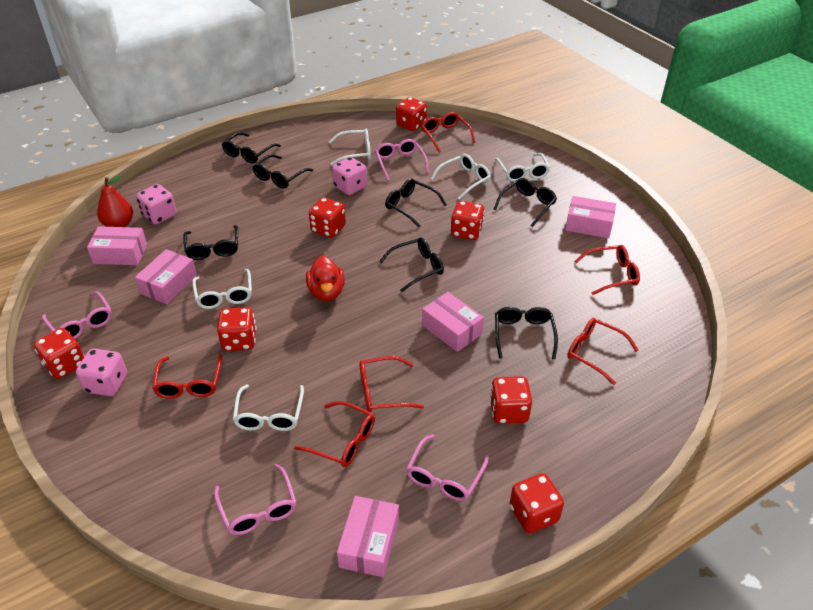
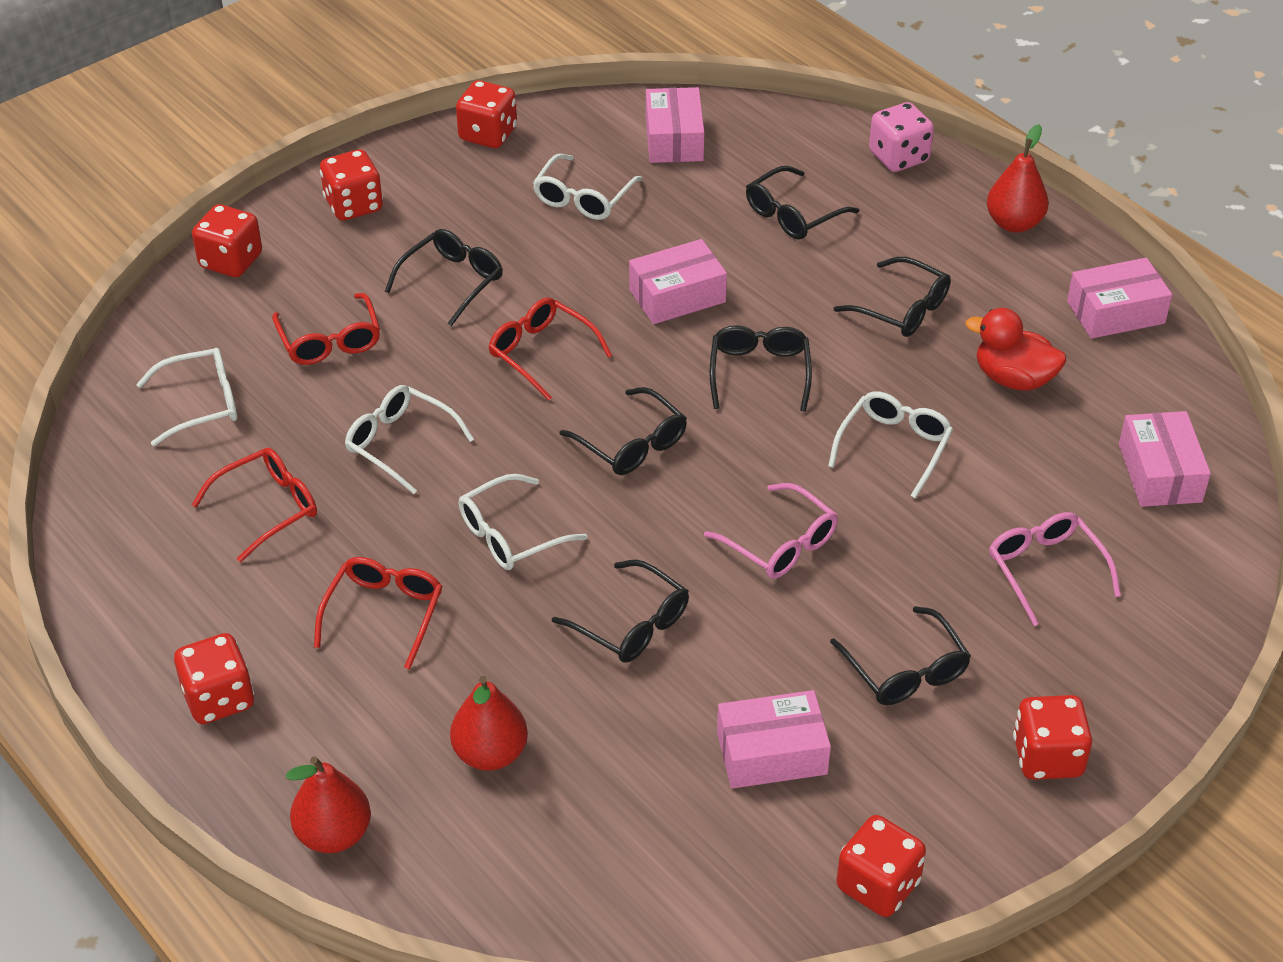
pink dice: [76,349,127,396] [136,184,177,224] [332,157,367,195] = 3 -> [869,102,934,172] = 1
pink glasses: [42,291,112,339] [214,464,297,535] [375,139,429,181] [406,434,489,501] = 4 -> [704,483,838,579] [989,512,1121,626] = 2
red dice: [34,328,85,379] [217,307,256,351] [309,197,346,238] [396,97,427,131] [451,201,485,240] [490,376,532,424] [510,473,564,533] = 7 -> [174,633,254,724] [192,204,262,277] [320,150,383,220] [456,80,517,148] [836,815,926,917] [1013,695,1092,780] = 6
red glasses: [152,354,222,399] [294,401,375,467] [360,356,424,412] [421,112,475,152] [567,318,639,385] [574,245,640,295] = 6 -> [192,448,317,562] [272,293,380,365] [314,557,443,670] [489,297,612,401] = 4
red pear: [97,176,133,227] = 1 -> [286,756,371,853] [450,676,528,771] [987,124,1049,233] = 3

